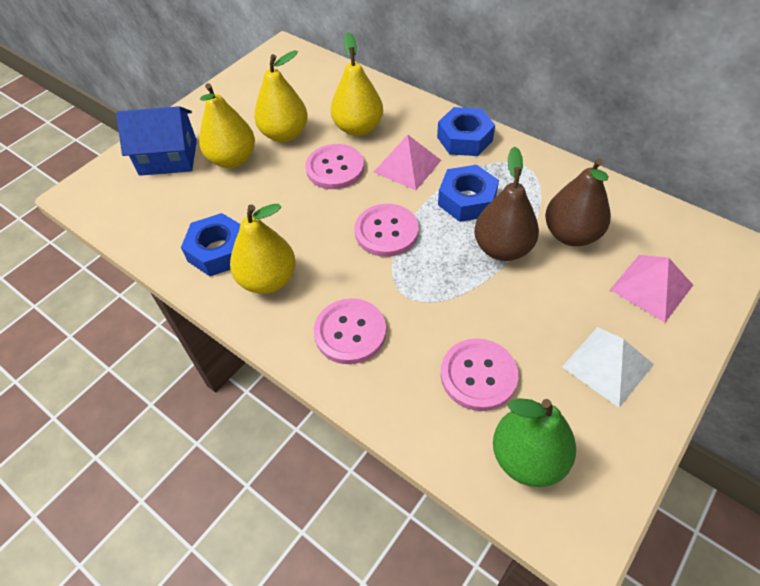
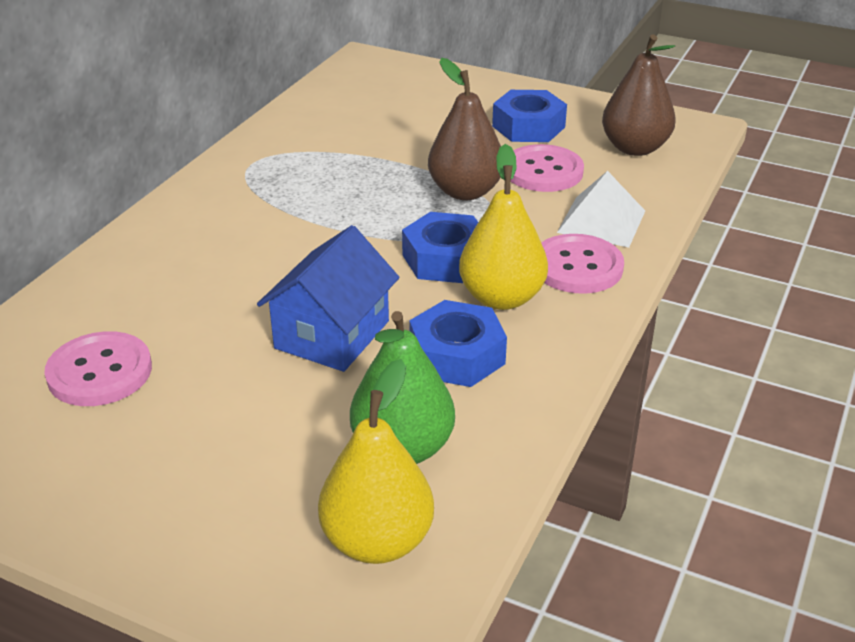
pink button: [305,144,364,189] [314,298,386,364] [355,204,419,257] [441,338,518,411] = 4 -> [44,331,152,406] [511,144,584,192] [541,234,624,294] = 3
pink pyramid: [374,135,441,190] [610,255,693,322] = 2 -> none = 0
yellow pear: [199,83,255,168] [230,204,296,294] [254,50,308,142] [331,32,383,136] = 4 -> [318,359,434,564] [459,144,548,310] = 2

